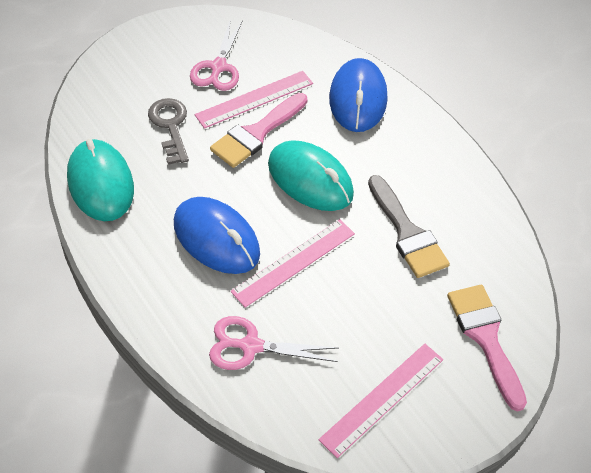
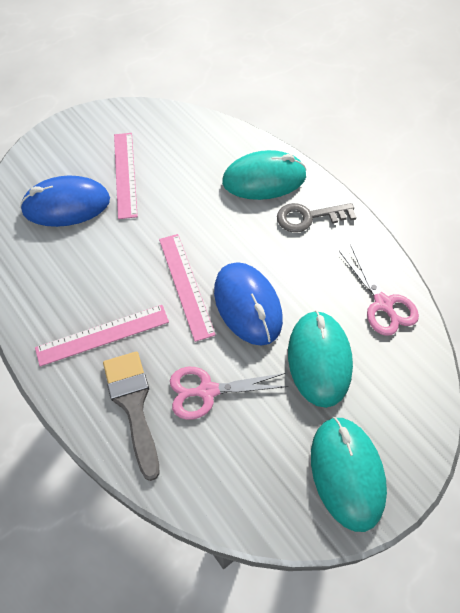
pink brush: [210,93,308,168] [447,285,527,412] = 2 -> none = 0
turquoise mouse: [67,139,134,221] [268,140,354,211] = 2 -> [222,150,307,200] [288,310,353,408] [311,417,387,532] = 3

